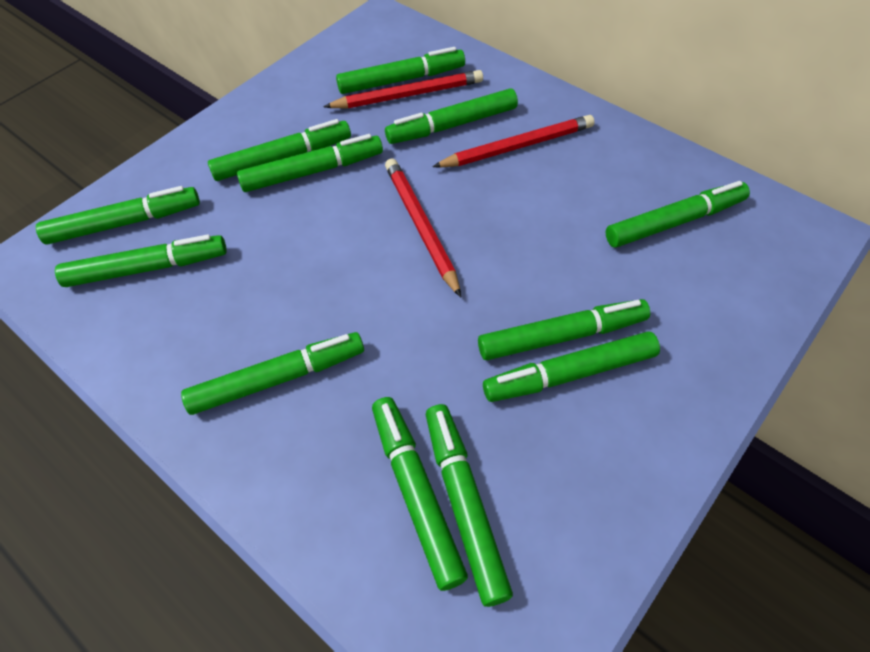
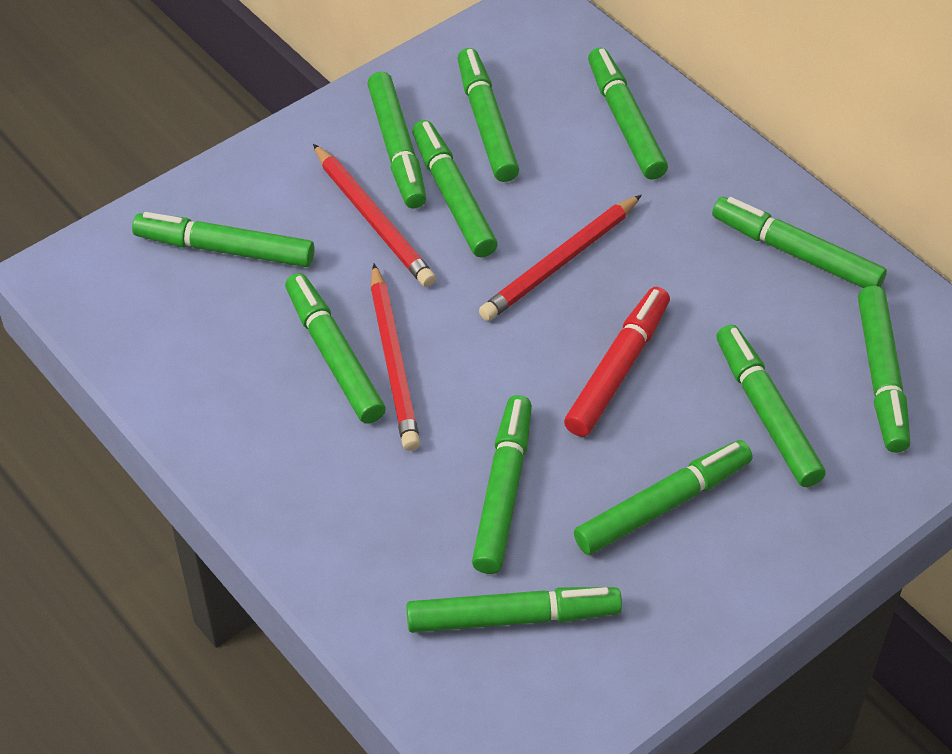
red marker: none = 0 -> [564,287,670,437] = 1

